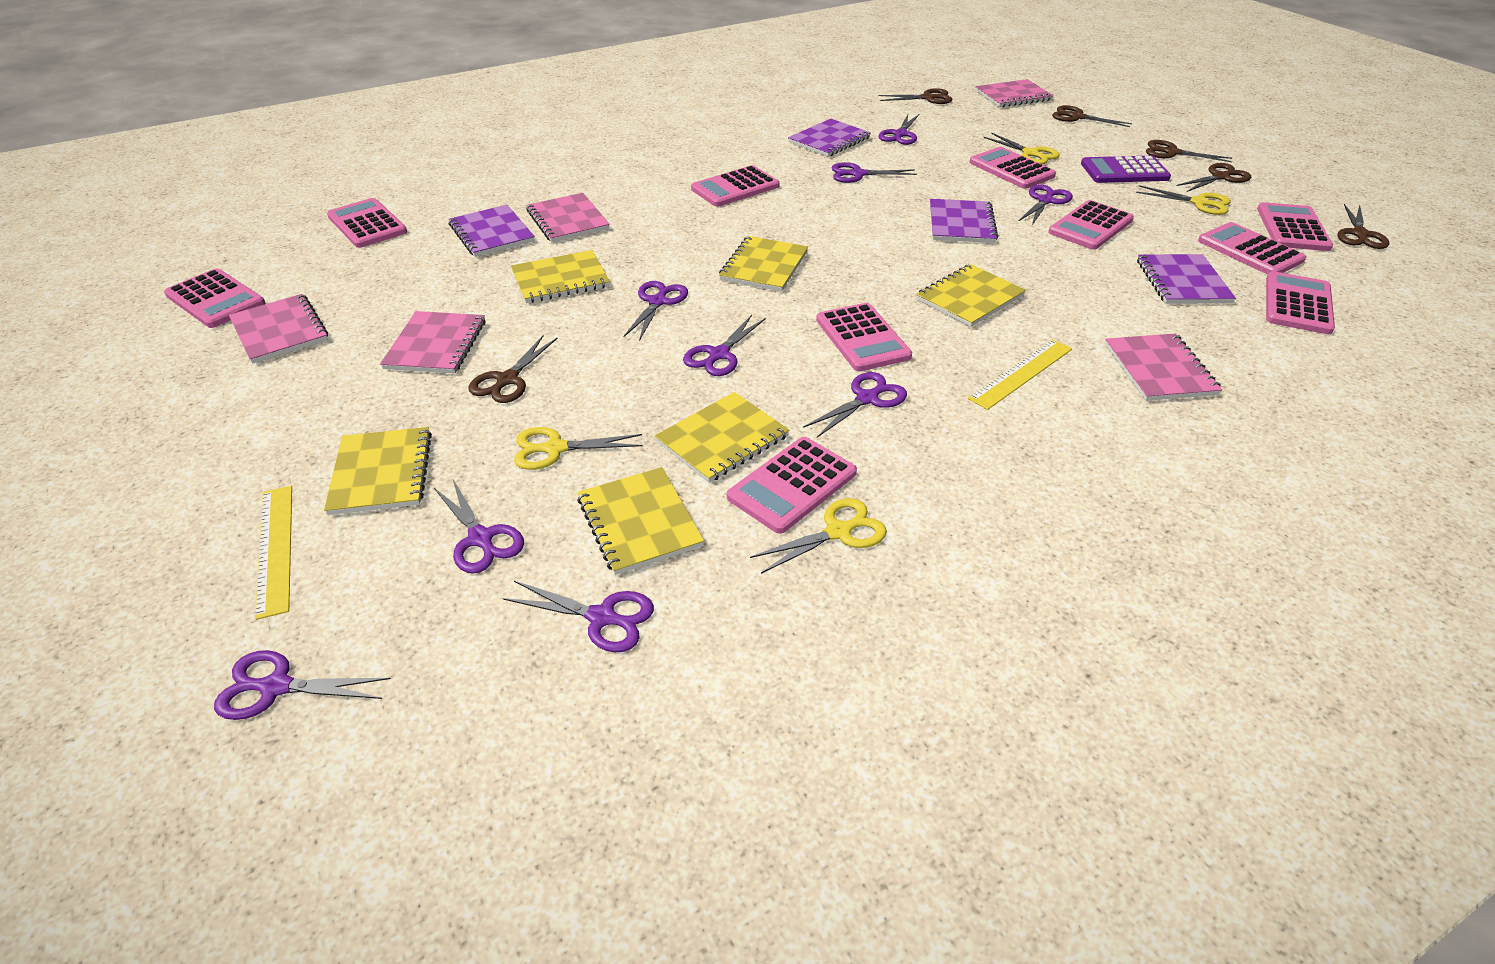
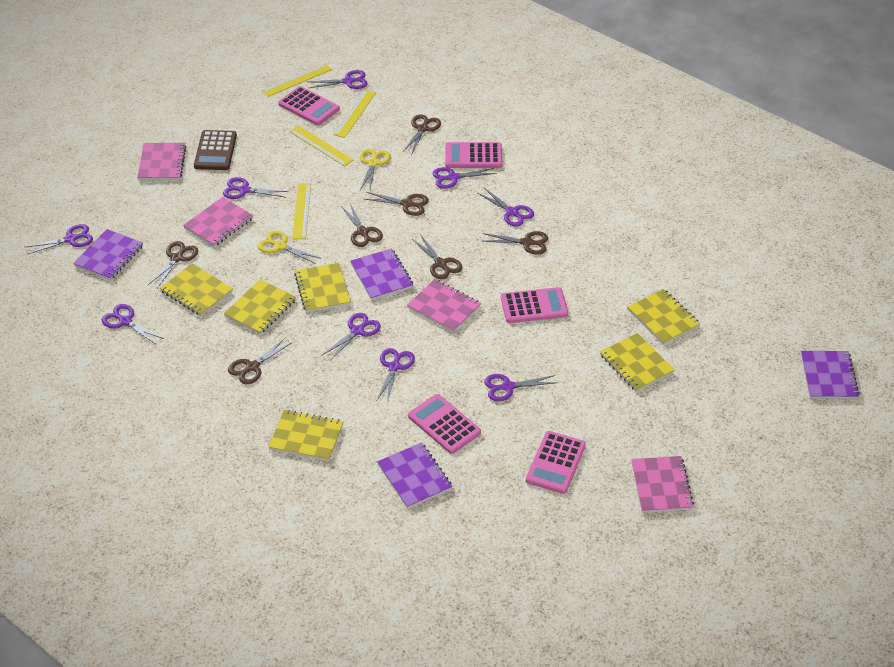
brown calculator: none = 0 -> [194,130,237,170] = 1
brown scissors: [468,336,558,403] [878,88,953,104] [1052,105,1132,127] [1146,140,1232,162] [1176,163,1251,192] [1338,204,1389,249] = 6 -> [148,241,198,288] [228,338,291,384] [341,203,383,247] [365,192,429,216] [403,114,441,153] [412,234,462,279] [483,231,548,254] = 7
pink calculator: [164,268,266,328] [327,198,407,248] [691,165,779,207] [727,437,857,534] [816,303,912,372] [969,147,1056,189] [1048,200,1134,250] [1198,222,1306,275] [1257,202,1333,251] [1266,271,1335,334] = 10 -> [278,86,340,125] [408,394,481,454] [445,142,502,168] [501,287,568,323] [526,431,586,494] = 5
pink notebook: [229,294,328,364] [380,311,485,374] [526,193,610,242] [975,79,1054,107] [1105,333,1222,401] = 5 -> [137,143,186,180] [183,197,253,247] [407,279,481,332] [631,456,694,513] = 4
purple calculator: [1081,155,1171,183] = 1 -> none = 0
yellow ruler: [255,486,292,620] [968,339,1072,410] = 2 -> [261,63,332,97] [290,126,353,166] [292,183,311,239] [333,90,376,138] = 4
yellow scissors: [514,427,643,470] [750,498,887,574] [983,133,1060,164] [1136,185,1231,215] = 4 -> [258,231,322,264] [360,149,391,190] = 2

